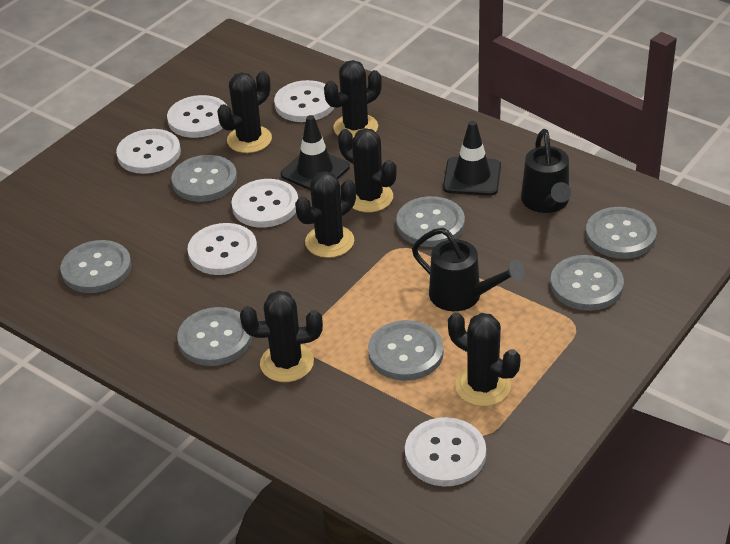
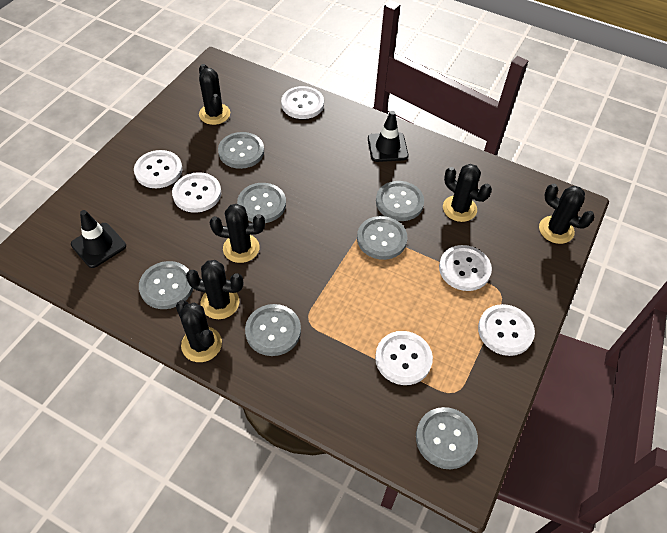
black watering can: [412,228,525,311] [521,129,571,213] = 2 -> none = 0

